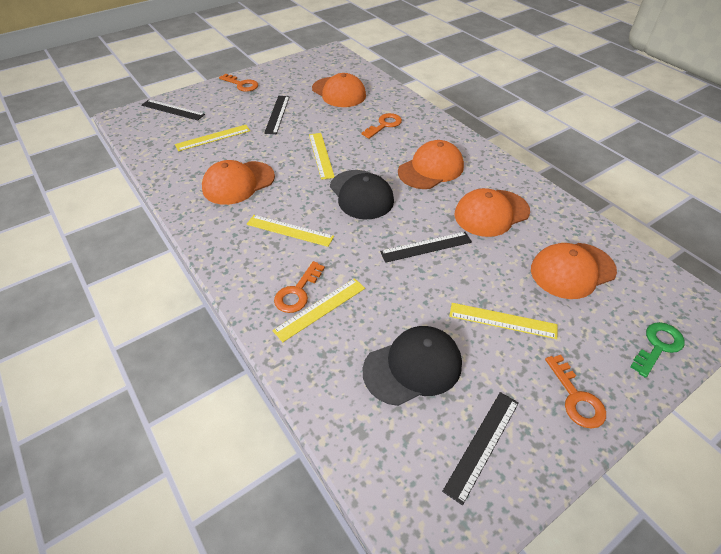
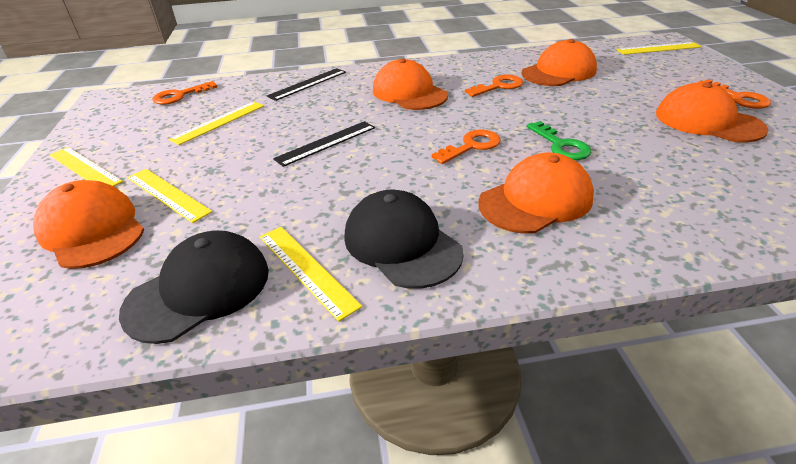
black ruler: [141,100,205,121] [264,96,290,134] [380,232,472,263] [442,392,519,505] = 4 -> [267,68,346,101] [273,121,375,167] = 2

